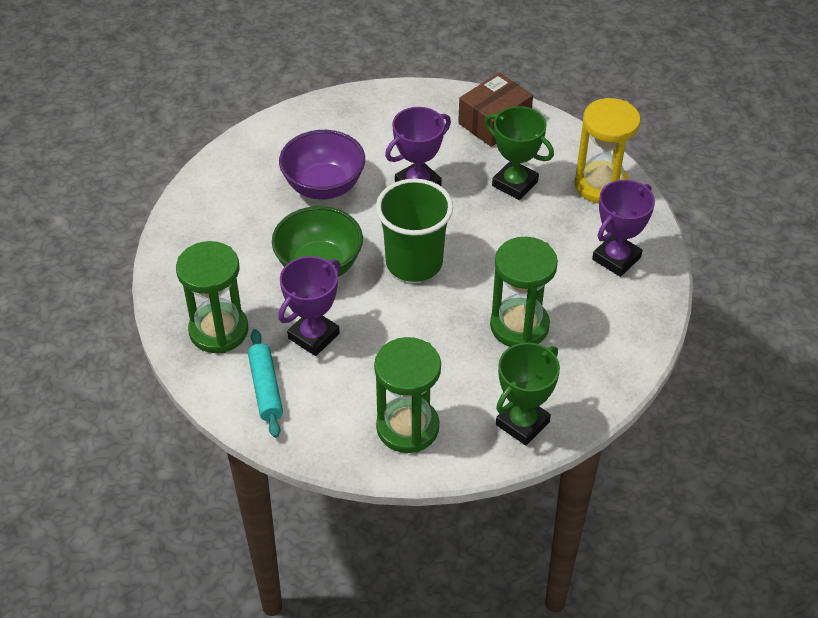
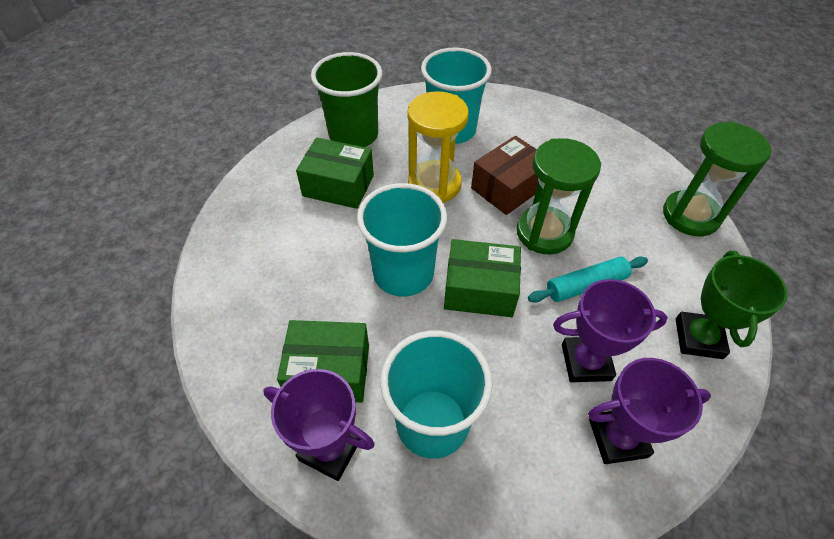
green bowl: [272,206,363,277] = 1 -> none = 0
green box: none = 0 -> [277,320,369,402] [296,137,374,209] [444,239,521,317] = 3
green hourglass: [176,241,248,353] [374,337,441,453] [490,237,558,347] = 3 -> [516,138,601,255] [663,121,771,236] = 2
green trophy: [485,106,554,200] [496,343,560,446] = 2 -> [676,251,788,359] = 1
purple bowl: [279,130,365,200] = 1 -> none = 0
turquoise cup: none = 0 -> [357,183,447,297] [380,330,493,459] [421,48,492,144] = 3

